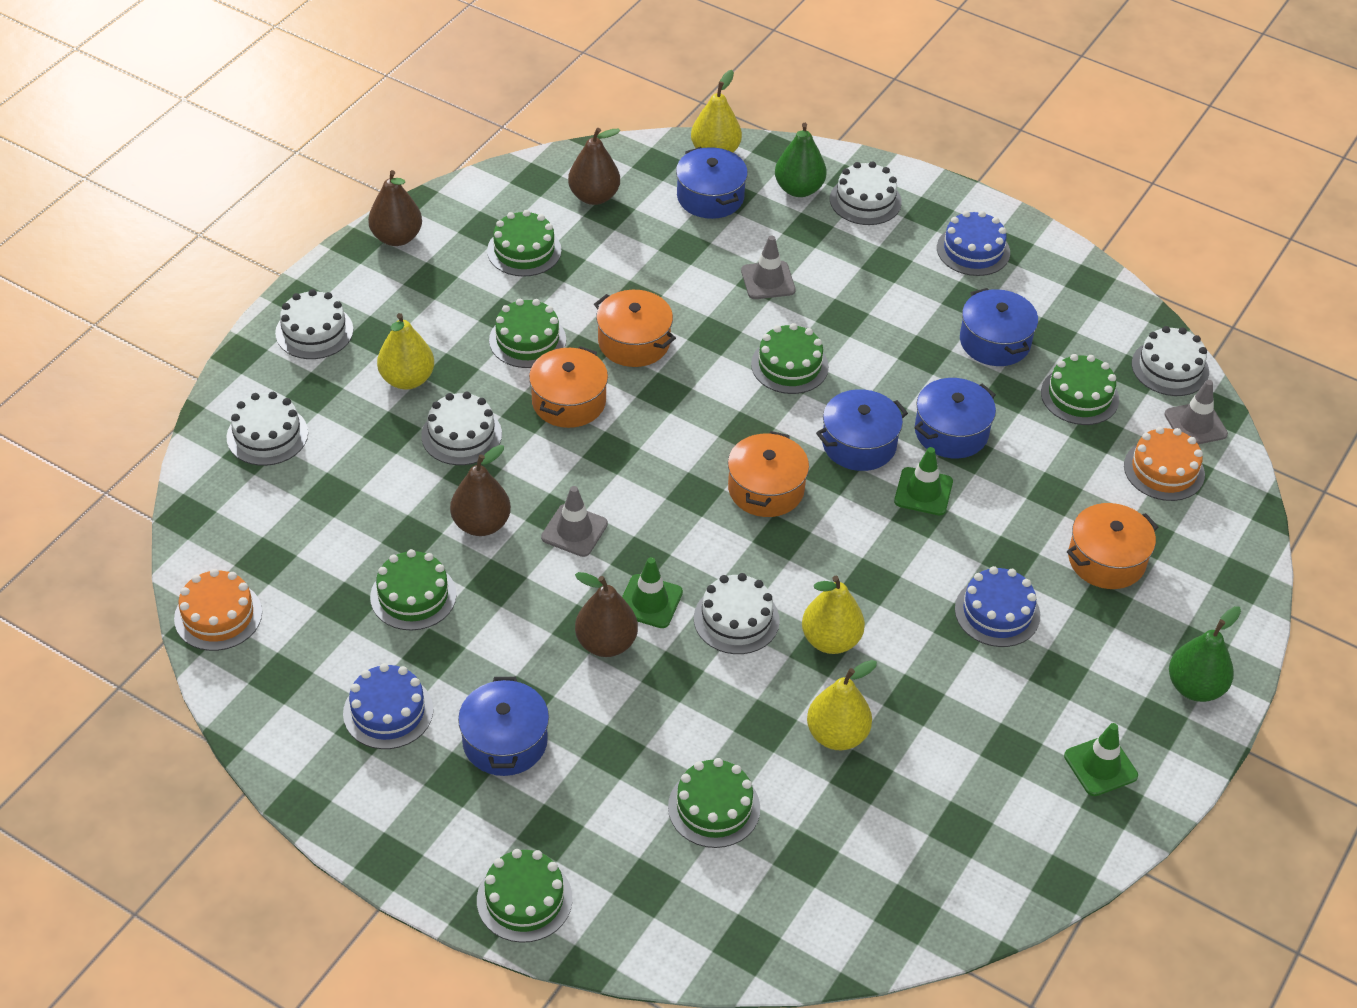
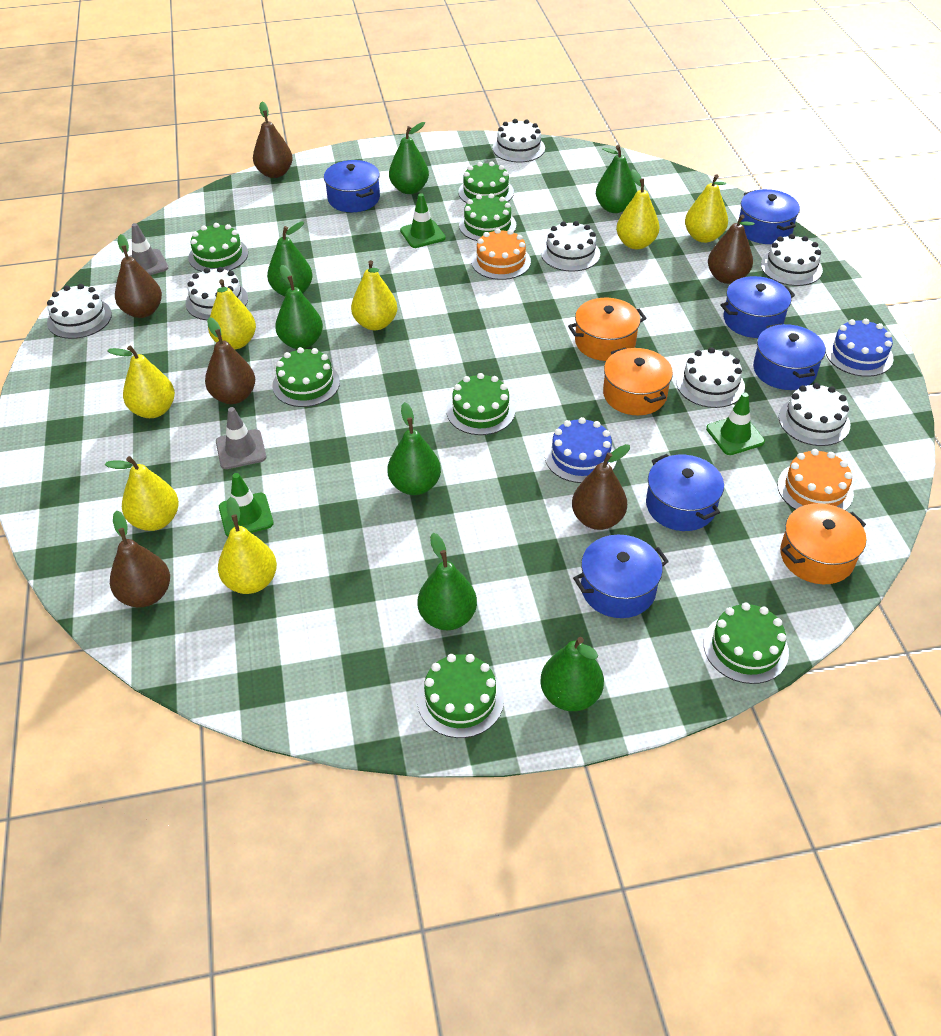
blue cake: [343,663,433,749] [937,211,1010,276] [955,566,1040,647] = 3 -> [545,417,617,483] [825,319,893,377] = 2
blue pot: [458,677,549,776] [676,147,748,219] [816,389,908,471] [914,378,996,458] [960,288,1038,366] = 5 -> [324,160,380,212] [573,535,669,618] [646,454,724,531] [720,276,795,338] [739,189,800,244] [753,323,826,390] = 6
brown pear: [368,170,422,246] [450,445,511,536] [568,128,620,205] [575,572,638,657] = 4 -> [110,511,170,608] [115,234,162,318] [205,317,255,404] [253,102,293,178] [572,444,630,530] [708,214,755,284] = 6
green pear: [775,123,826,197] [1169,606,1241,702] = 2 -> [267,221,312,296] [275,265,323,349] [387,402,441,495] [389,122,429,194] [418,533,477,630] [540,637,604,711] [596,145,637,213] = 7
grey traffic cone: [541,486,608,557] [741,235,796,299] [1164,380,1228,444] = 3 -> [128,223,168,275] [216,407,266,469] = 2
orange pot: [529,346,608,428] [594,290,676,367] [728,431,809,517] [1067,503,1158,589] = 4 -> [568,298,647,361] [603,348,673,415] [780,503,866,584] = 3
white cake: [227,392,308,466] [275,289,353,359] [421,392,502,465] [694,573,780,654] [830,161,902,225] [1132,326,1209,396] = 6 -> [47,284,112,339] [185,267,248,320] [493,119,545,162] [541,221,600,272] [677,347,745,408] [761,234,823,286] [779,383,850,446] = 7
yellow pear: [377,313,434,390] [691,70,742,152] [802,576,865,654] [807,660,877,750] = 4 -> [105,456,179,531] [107,345,175,418] [208,279,256,349] [218,497,277,594] [351,260,397,330] [616,169,660,249] [685,174,728,243] = 7

